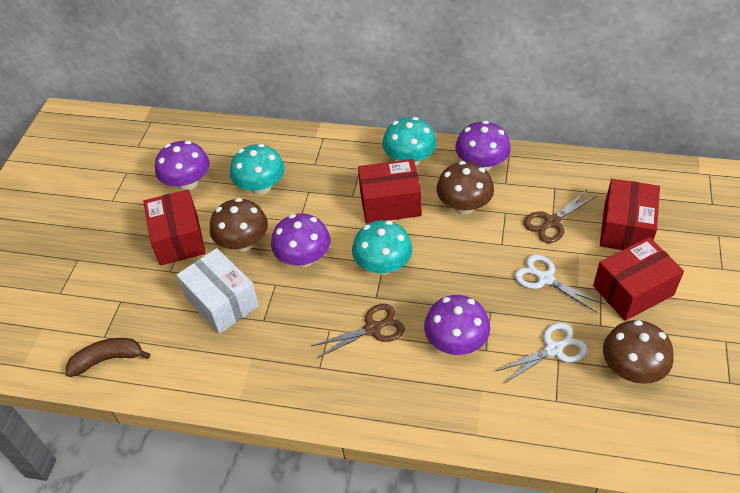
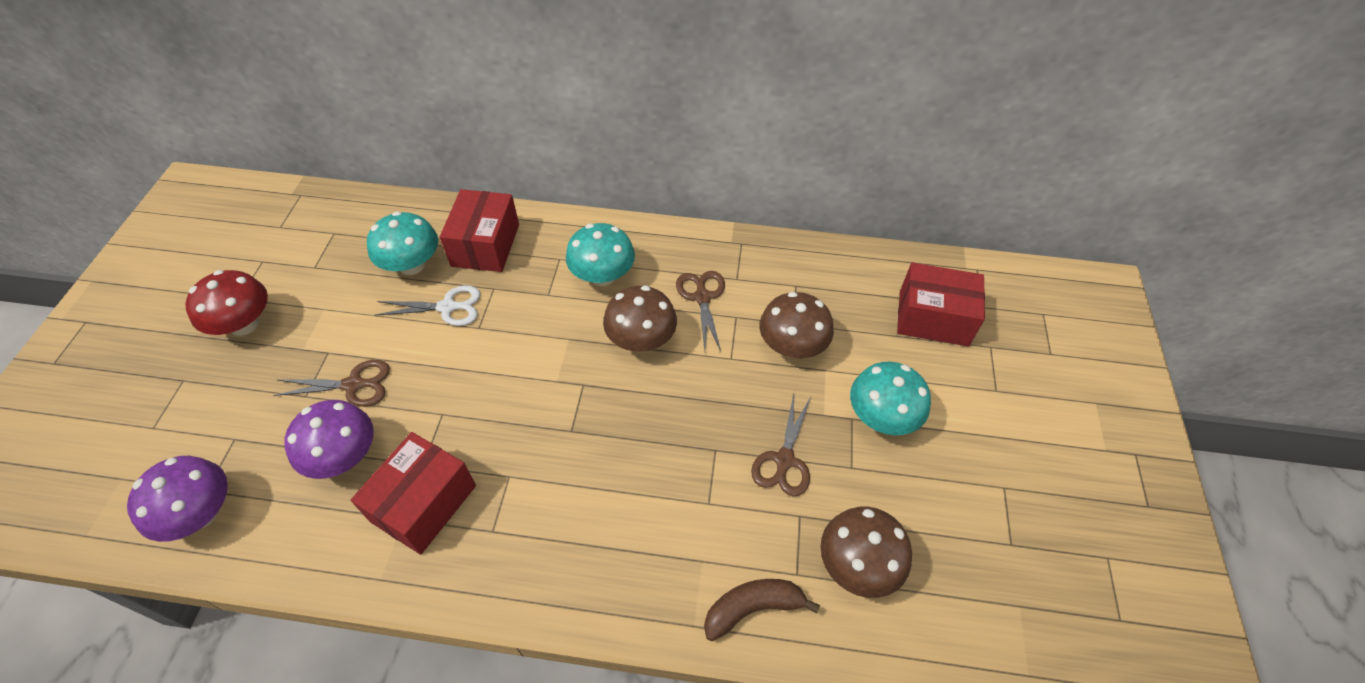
brown scissors: [312,304,405,358] [524,190,597,243] = 2 -> [273,360,390,407] [676,271,725,351] [751,394,811,496] = 3
purple mushroom: [155,141,209,190] [271,213,330,267] [424,295,490,355] [455,121,511,171] = 4 -> [127,456,228,542] [284,400,374,479] = 2
red box: [143,189,206,266] [358,159,422,223] [593,237,684,321] [600,179,660,250] = 4 -> [351,432,476,555] [440,189,519,272] [897,262,985,347] = 3
red mushroom: none = 0 -> [185,270,268,336] = 1
white box: [176,248,259,334] = 1 -> none = 0
white scissors: [496,323,588,384] [515,254,604,313] = 2 -> [375,285,481,326] = 1

